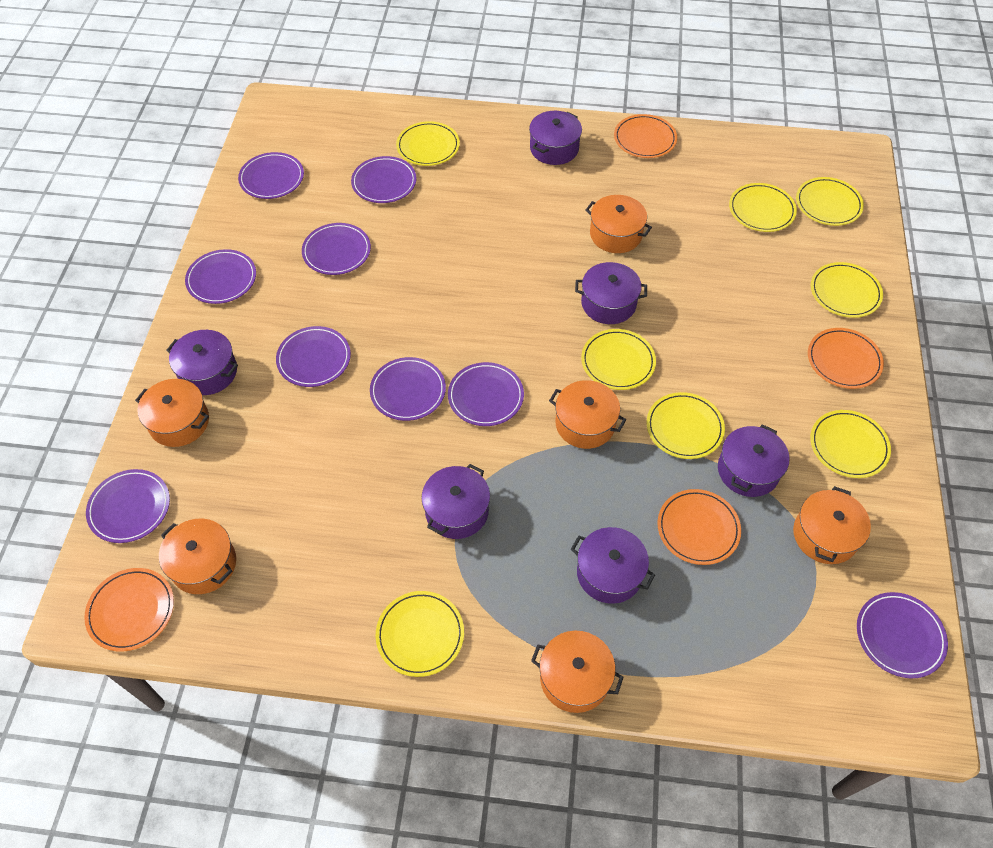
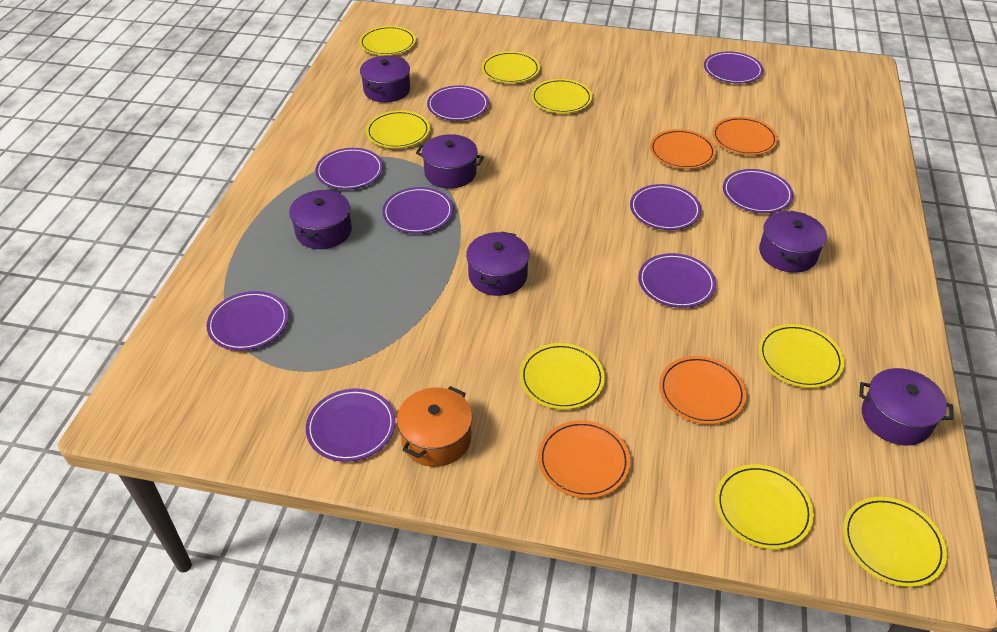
orange pot: [135,379,209,447] [159,519,236,594] [531,631,624,713] [549,380,626,449] [585,195,652,253] [793,486,871,564] = 6 -> [397,386,472,467] = 1

